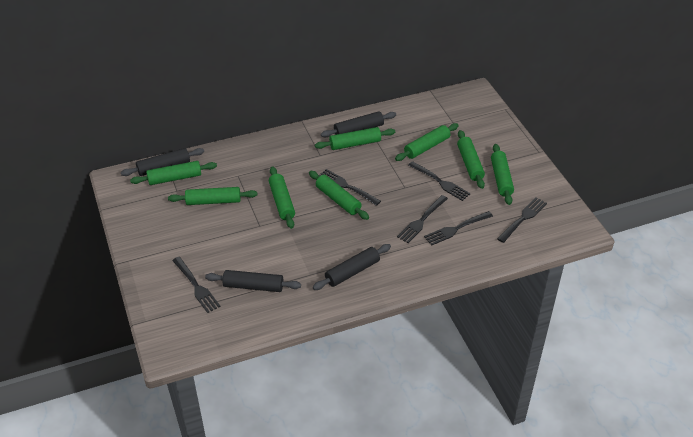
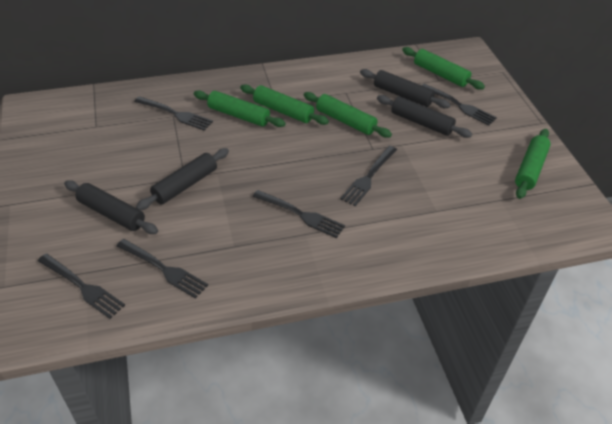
green rolling pin: [130,161,217,185] [168,187,257,205] [269,166,295,229] [309,171,369,220] [315,127,395,150] [395,123,459,161] [457,130,485,189] [491,144,514,205] = 8 -> [194,90,286,127] [240,84,329,125] [304,92,392,138] [402,47,485,90] [515,129,551,199] = 5

